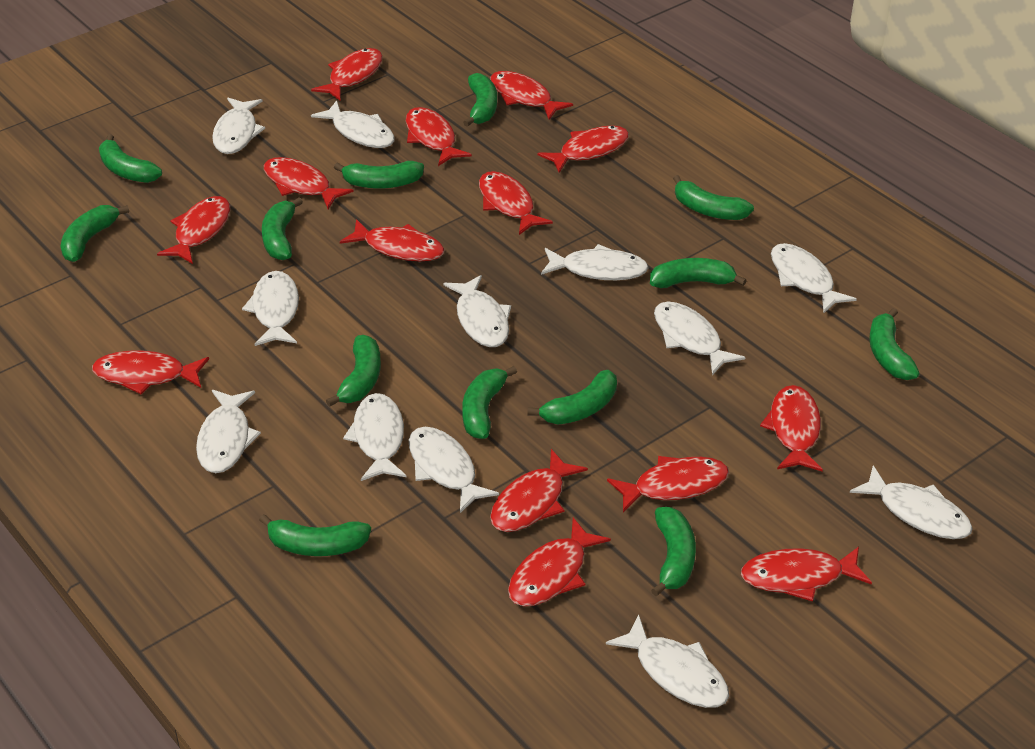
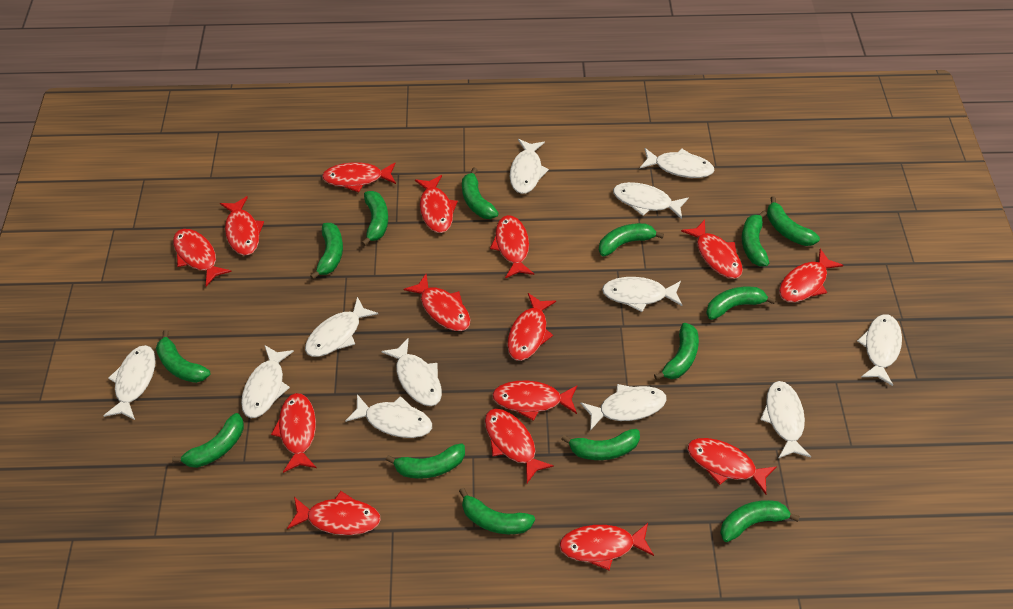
green banana: [61,205,129,262] [99,134,162,183] [259,514,371,556] [262,197,303,260] [326,335,381,407] [334,161,424,189] [462,366,517,439] [463,73,497,127] [527,370,617,425] [650,258,747,288] [651,507,696,596] [673,175,754,220] [869,308,920,380] = 13 -> [156,330,210,383] [172,413,244,468] [310,223,343,279] [362,191,388,246] [386,443,465,479] [459,488,535,534] [462,168,499,219] [561,429,640,460] [599,223,664,256] [654,323,699,380] [706,286,776,320] [720,500,800,542] [742,211,769,266] [767,196,820,246] = 14
red fish: [92,350,209,394] [157,196,230,264] [264,157,354,209] [311,48,383,101] [340,219,445,261] [406,107,472,166] [479,171,553,235] [490,71,573,120] [490,449,588,532] [508,518,611,606] [538,126,629,173] [607,456,729,513] [741,546,872,602] [760,385,823,471] = 14 -> [173,229,232,286] [220,196,264,255] [271,393,317,473] [287,491,381,535] [322,162,396,192] [403,274,470,331] [415,175,458,233] [485,409,554,483] [490,215,534,279] [492,381,577,421] [507,293,556,361] [559,523,654,570] [681,220,743,279] [687,438,777,494] [779,249,844,302] = 15

